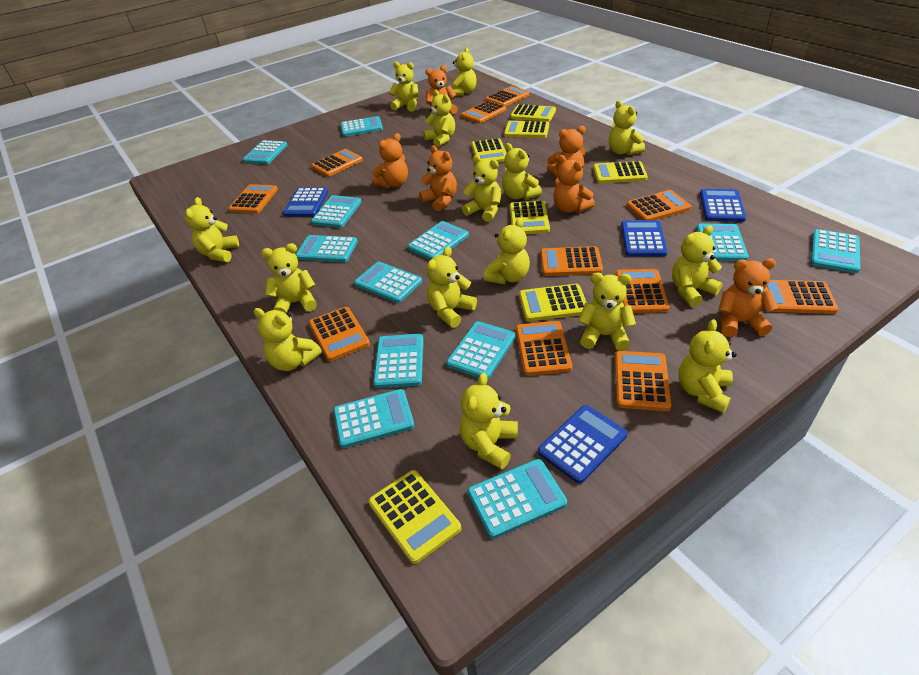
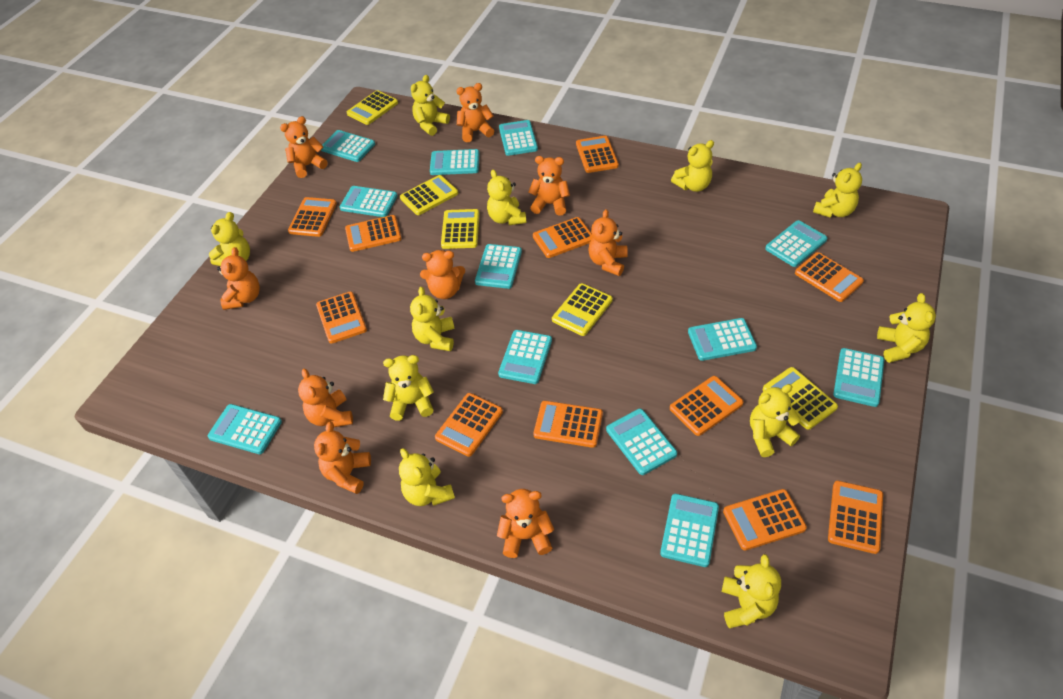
blue calculator: [283,188,328,217] [538,405,628,484] [621,220,668,257] [700,189,746,222] = 4 -> none = 0
orange teddy bear: [372,133,408,188] [419,145,457,211] [425,65,458,114] [547,126,586,178] [553,155,595,213] [718,258,778,337] = 6 -> [217,247,260,310] [280,116,328,178] [298,369,353,427] [314,422,371,494] [420,250,465,299] [456,83,494,142] [497,489,554,558] [528,156,570,216] [588,209,628,276] = 9
yellow calculator: [368,470,461,564] [471,138,506,163] [504,121,549,138] [510,104,556,122] [510,201,550,234] [519,284,587,321] [593,161,648,183] = 7 -> [347,90,398,125] [400,175,458,215] [441,209,479,249] [552,283,613,336] [763,367,838,430] = 5
yellow teddy bear: [185,197,239,262] [253,308,322,371] [261,243,317,313] [389,62,419,112] [423,90,455,147] [427,247,477,328] [451,47,477,96] [460,373,518,469] [462,155,501,222] [484,217,530,284] [502,143,542,200] [578,273,636,351] [609,101,645,155] [672,225,722,307] [679,319,737,413] = 15 -> [209,212,250,266] [383,355,434,421] [399,448,455,506] [410,287,455,351] [411,75,450,136] [487,170,526,225] [671,140,714,192] [722,554,781,628] [750,384,801,457] [813,163,862,218] [877,293,936,363] = 11

